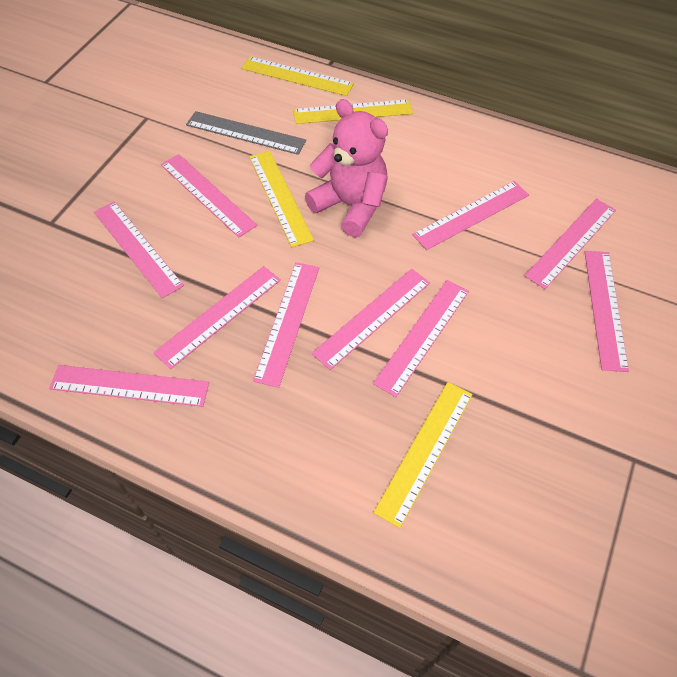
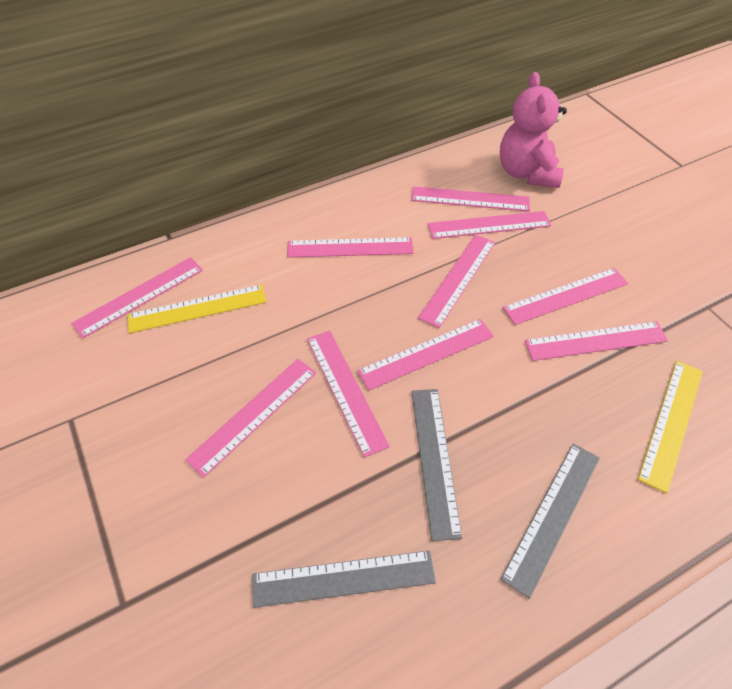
grey ruler: [186,111,306,155] = 1 -> [252,551,436,608] [411,389,462,541] [500,443,600,599] = 3
yellow ruler: [241,56,354,96] [249,151,314,247] [293,99,413,124] [373,382,473,528] = 4 -> [127,285,267,333] [638,361,703,493] = 2

